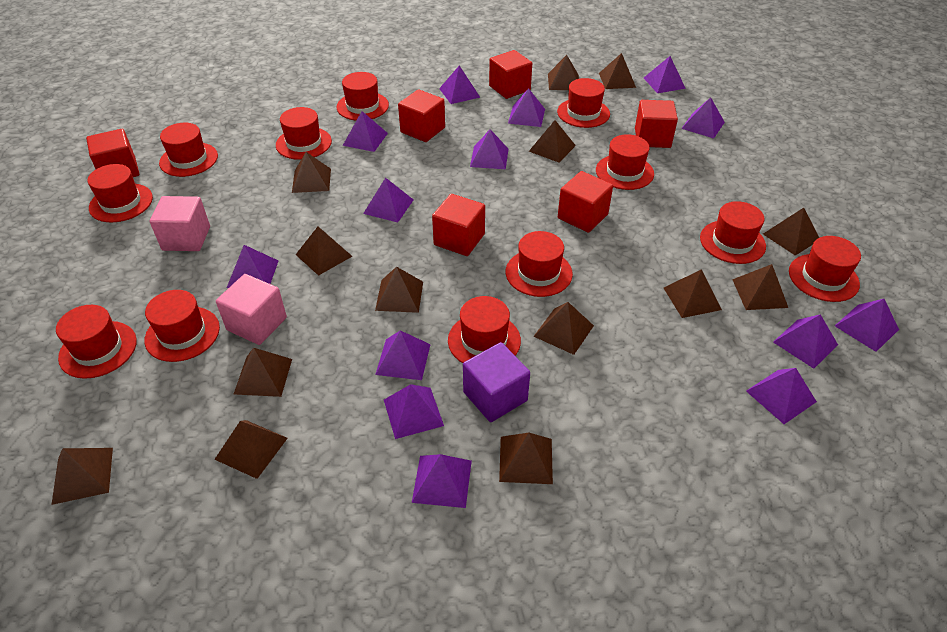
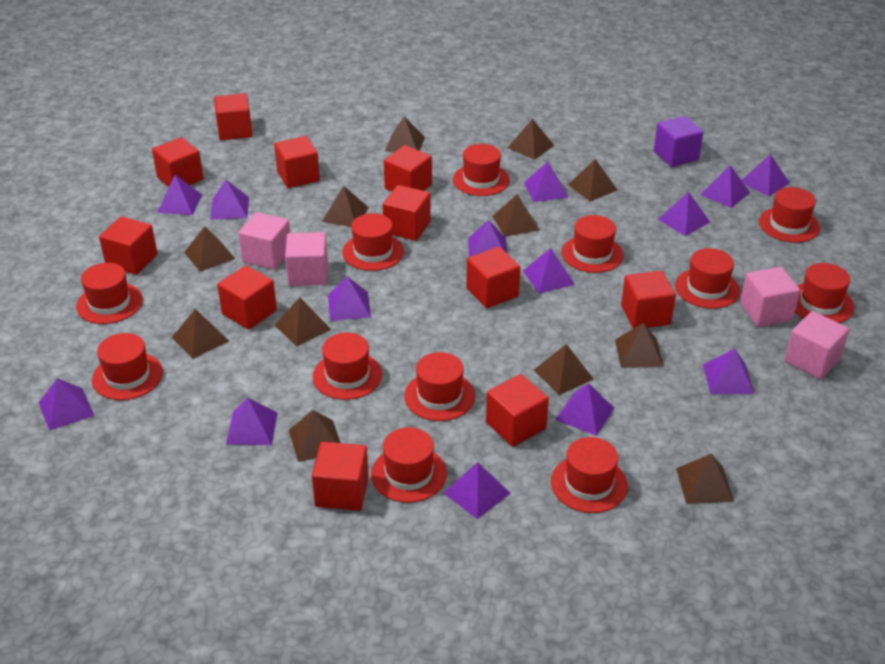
brown pyramid: [51,448,113,505] [214,420,288,479] [234,348,292,397] [292,152,331,193] [296,227,352,276] [375,267,423,313] [499,433,553,484] [529,120,576,163] [533,302,594,355] [548,55,579,90] [599,53,636,89] [664,269,722,318] [732,264,788,310] [763,208,819,256] = 14 -> [172,309,229,359] [184,226,235,272] [274,297,332,346] [289,410,341,462] [322,186,369,227] [385,116,425,152] [492,194,539,237] [508,119,554,160] [534,344,594,395] [568,159,617,201] [615,323,664,368] [676,454,734,504] = 12
pink cube: [149,196,210,251] [216,274,287,345] = 2 -> [238,212,290,270] [285,232,328,286] [740,267,800,327] [785,311,849,379] = 4
red cube: [86,129,139,177] [398,89,445,142] [432,194,485,256] [489,50,532,99] [558,171,613,233] [635,100,678,148] = 6 -> [99,217,158,275] [152,137,203,187] [214,93,252,140] [217,265,277,330] [274,136,320,188] [312,442,369,511] [383,185,431,241] [384,145,432,192] [466,247,520,308] [486,374,549,447] [621,270,676,329] = 11

